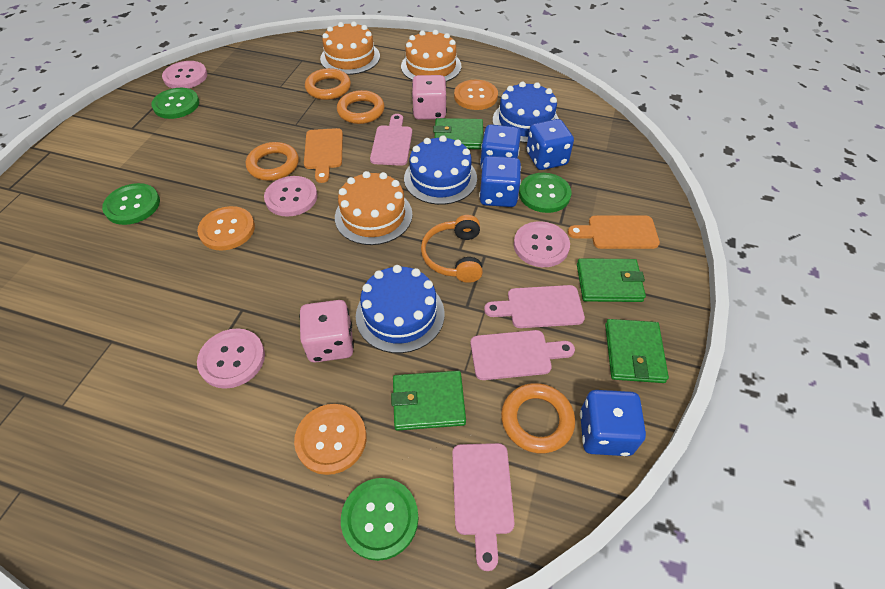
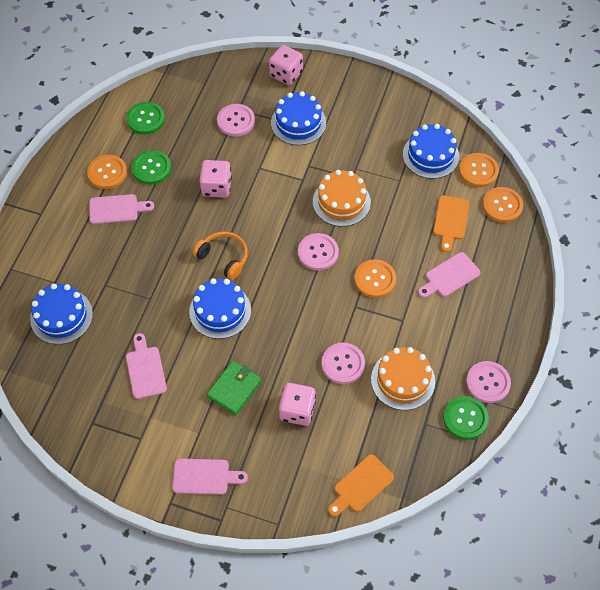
blue cake: [356,265,445,353] [404,135,477,205] [493,81,559,143] = 3 -> [30,283,93,344] [189,278,251,339] [271,91,326,145] [403,124,459,179] = 4
blue dice: [479,156,521,207] [480,124,521,170] [526,119,574,170] [580,390,646,456] = 4 -> none = 0
green button: [102,183,160,225] [151,88,199,119] [341,478,419,561] [519,173,571,213] = 4 -> [126,102,165,134] [132,150,171,184] [443,396,489,440] = 3
green wallet: [391,371,466,431] [433,118,483,149] [577,258,646,302] [605,319,669,383] = 4 -> [206,361,262,415] = 1
orange button: [197,206,255,251] [294,404,367,475] [454,80,498,110] = 3 -> [87,155,127,189] [354,259,396,298] [459,153,499,187] [483,187,523,223] = 4
orange cake: [320,21,380,75] [335,171,413,245] [401,30,461,82] = 3 -> [313,170,371,227] [371,347,435,410] = 2
orange ring: [246,142,299,181] [305,68,351,100] [337,90,384,124] [501,383,575,453] = 4 -> none = 0
pink dice: [299,300,354,363] [412,75,447,120] = 2 -> [200,160,232,198] [269,45,303,85] [279,383,316,426] = 3

